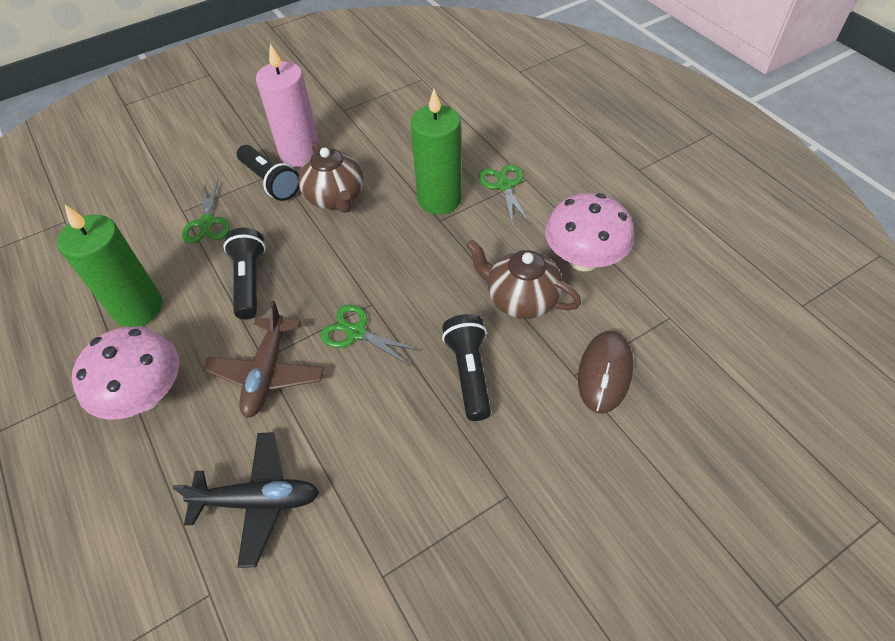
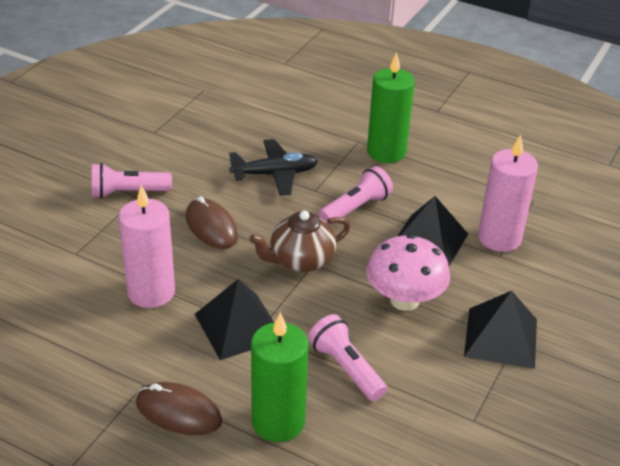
black flashlight: [223,228,266,320] [237,145,299,201] [442,314,491,421] = 3 -> none = 0
black pyramid: none = 0 -> [195,279,274,360] [398,196,468,266] [464,291,537,369] = 3
brown mouse: [578,331,633,413] = 1 -> [136,382,222,435] [185,196,238,249] = 2
brown plane: [203,301,324,418] = 1 -> none = 0
brown teapot: [298,141,364,213] [466,240,581,319] = 2 -> [249,211,350,272] = 1
green scissors: [182,180,230,244] [321,304,421,366] [479,164,531,227] = 3 -> none = 0
pink candle: [256,43,320,167] = 1 -> [119,185,175,308] [478,134,538,252] = 2
pink flashlight: none = 0 -> [92,163,172,199] [308,314,387,401] [319,166,393,226] = 3
pink mushroom: [72,326,179,420] [545,193,634,272] = 2 -> [366,235,450,311] = 1

